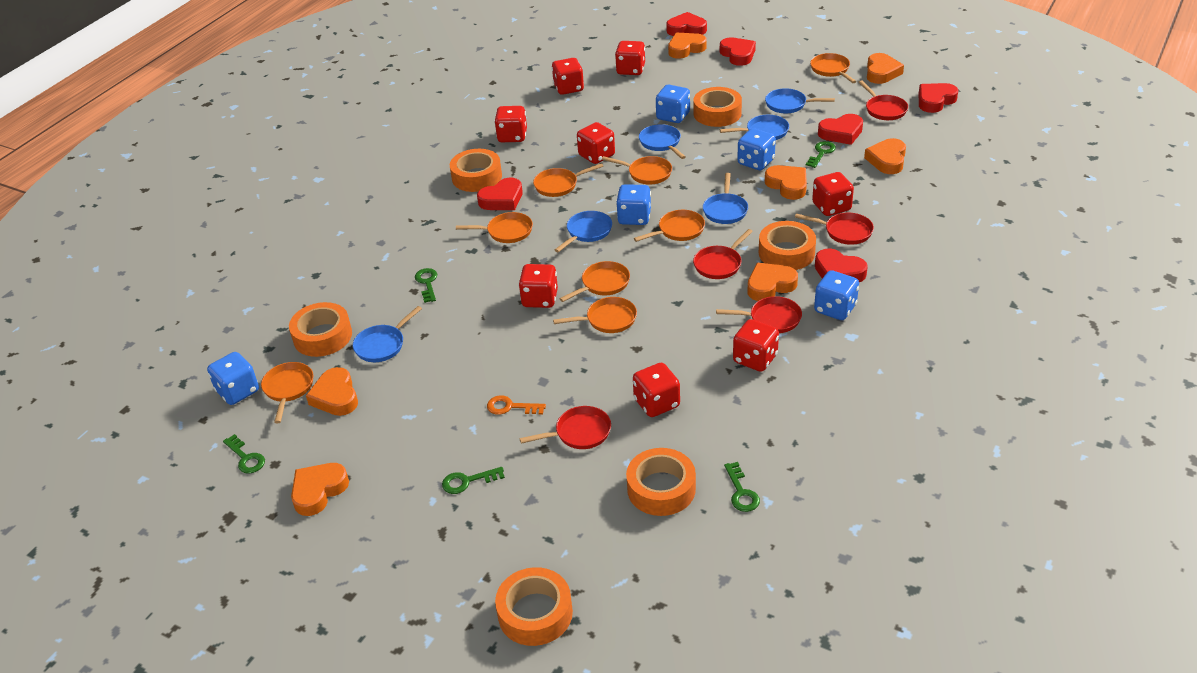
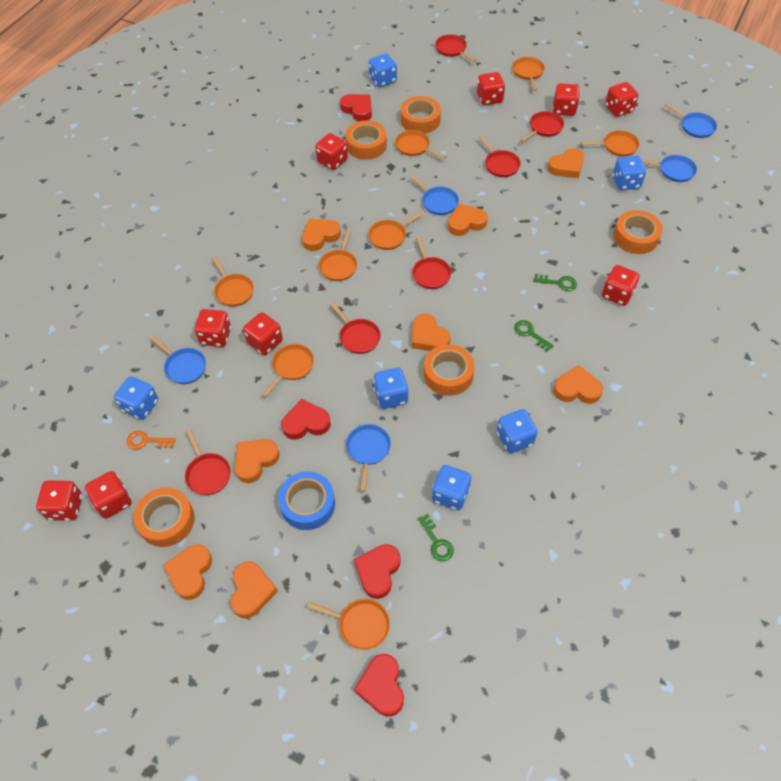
blue dice: [207,352,259,405] [616,184,651,225] [656,85,690,123] [737,128,776,170] [814,270,859,320] = 5 -> [114,376,158,420] [369,53,397,88] [373,368,409,409] [432,465,471,511] [497,409,538,453] [613,156,646,190] = 6
blue pan: [353,306,422,362] [555,211,612,252] [639,124,686,159] [703,173,748,224] [720,115,789,140] [765,88,835,113] = 6 -> [150,336,206,384] [346,424,391,492] [409,174,459,215] [642,155,697,182] [665,103,717,138] = 5
blue tape: none = 0 -> [278,472,335,530] = 1
green key: [223,434,265,473] [415,268,437,303] [442,467,505,494] [724,462,760,512] [806,141,836,168] = 5 -> [418,514,454,561] [514,320,554,352] [533,274,577,291] = 3
orange heart: [291,463,349,516] [306,367,358,416] [668,33,707,59] [747,263,798,301] [765,165,807,200] [864,138,906,174] [867,53,904,84] = 7 -> [163,544,212,600] [230,561,278,619] [234,439,280,483] [302,219,341,251] [412,314,450,351] [448,204,488,236] [548,148,584,178] [553,365,603,404] = 8
orange tape: [289,302,352,357] [450,149,502,192] [495,567,573,646] [626,448,696,516] [693,87,742,127] [759,221,816,270] = 6 -> [134,487,195,547] [345,121,387,160] [401,96,441,134] [424,344,475,396] [613,210,663,254] = 5
red dice: [494,106,527,142] [519,264,558,308] [552,58,584,95] [577,122,615,164] [615,41,645,75] [633,363,680,417] [733,319,779,372] [812,172,854,216] = 8 -> [36,481,82,521] [85,471,132,519] [195,309,231,347] [243,312,283,355] [315,133,348,170] [477,72,505,105] [553,83,580,116] [602,265,640,306] [605,82,639,117] = 9
red heart: [477,177,523,210] [666,12,707,36] [720,37,756,66] [815,248,868,282] [818,114,863,145] [919,83,958,113] = 6 -> [281,399,330,440] [340,94,372,121] [354,544,401,599] [354,654,404,717] = 4
red pan: [520,406,611,449] [693,229,753,279] [716,296,802,333] [795,213,874,245] [858,80,908,120] = 5 -> [185,429,231,495] [330,302,381,354] [412,236,451,289] [435,34,476,62] [479,135,521,177] [520,111,564,142] = 6

